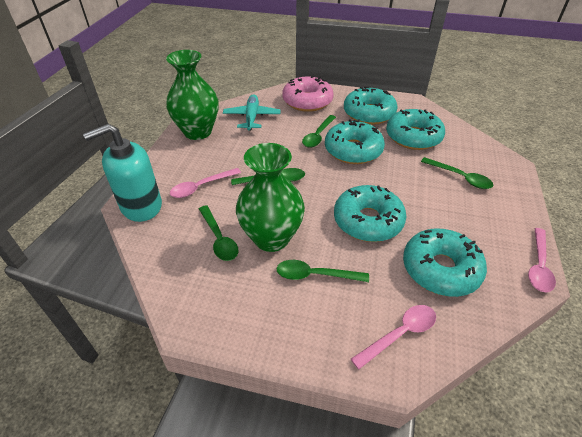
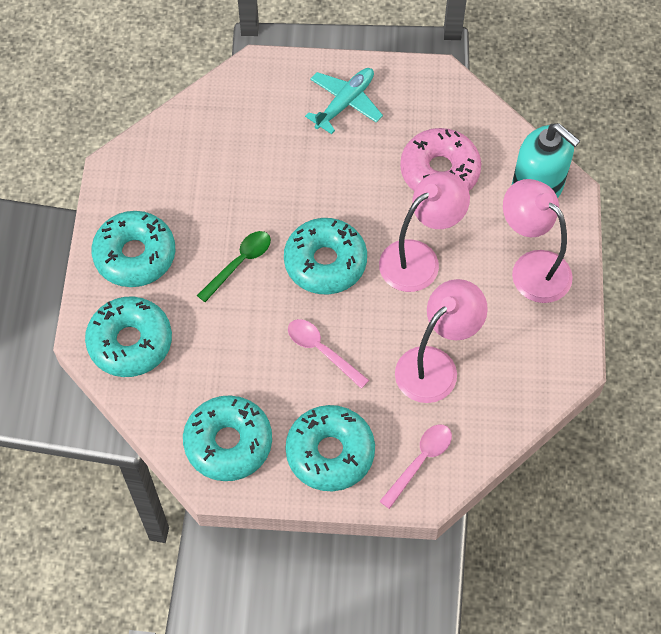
green spoon: [199,205,238,261] [231,168,305,185] [276,260,369,282] [302,115,336,148] [421,157,493,189] = 5 -> [197,231,271,302] = 1
green vase: [166,50,219,140] [236,143,305,252] = 2 -> none = 0
pink lamp: none = 0 -> [379,172,470,292] [395,279,488,403] [503,179,573,303] = 3
pink spoon: [170,168,241,198] [351,305,436,369] [528,228,556,293] = 3 -> [288,319,369,389] [379,424,452,509] = 2

